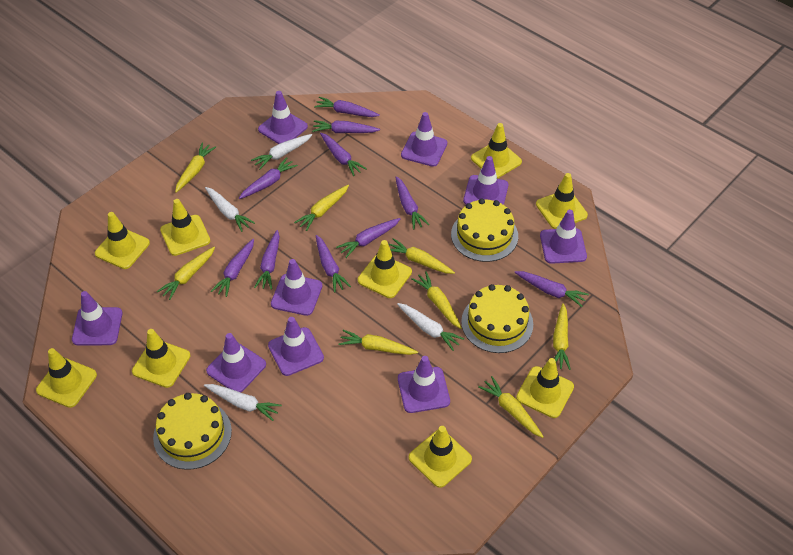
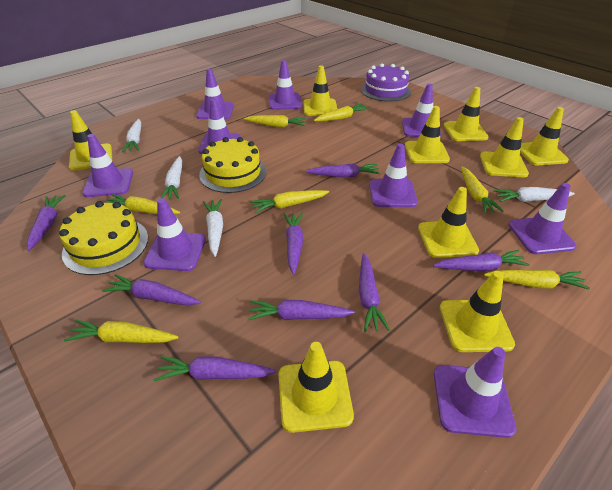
purple cake: none = 0 -> [361,63,411,102] = 1
purple carrot: [211,239,254,297] [239,157,298,199] [254,230,280,290] [312,120,380,133] [314,97,380,117] [316,235,351,293] [320,133,367,176] [336,218,401,258] [396,176,429,230] [515,271,589,307] = 10 -> [27,195,66,251] [102,274,201,305] [153,356,276,381] [248,300,355,320] [283,212,303,275] [305,163,380,178] [359,253,390,332] [433,250,530,271] = 8
yellow cake: [153,393,232,470] [451,198,518,262] [461,284,533,353] = 3 -> [59,201,148,275] [199,137,267,193] = 2
yellow carrot: [157,247,215,300] [175,143,216,192] [294,185,349,231] [338,330,418,355] [389,238,455,274] [411,271,461,329] [478,376,544,438] [553,303,571,370] = 8 -> [64,319,179,343] [106,194,180,215] [244,115,306,128] [250,190,329,213] [314,104,369,122] [461,166,503,214] [484,270,590,289] = 7

